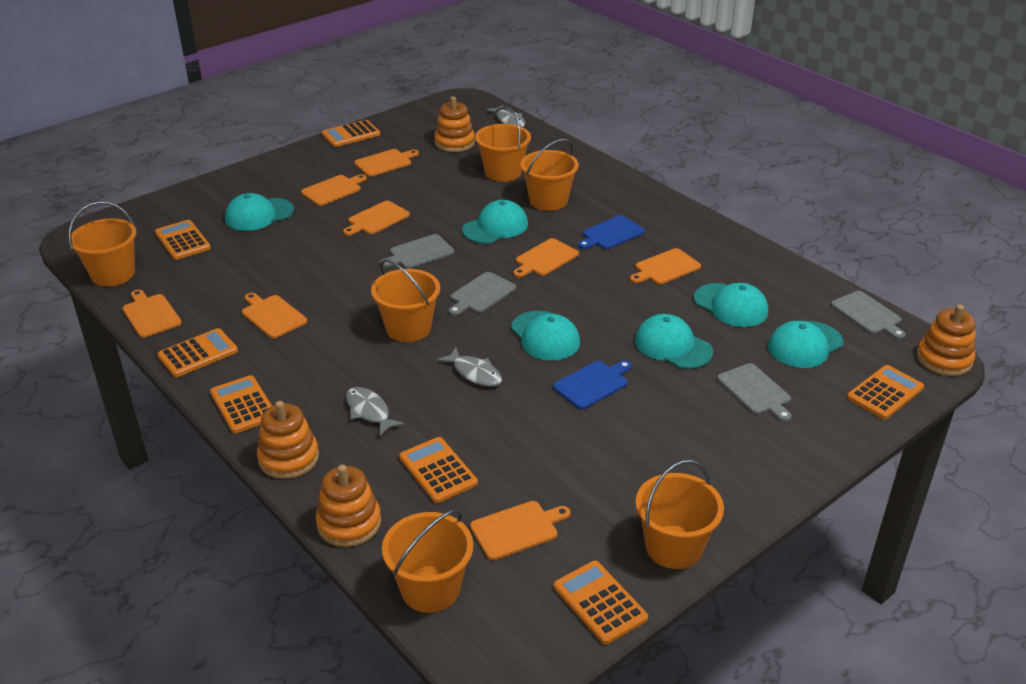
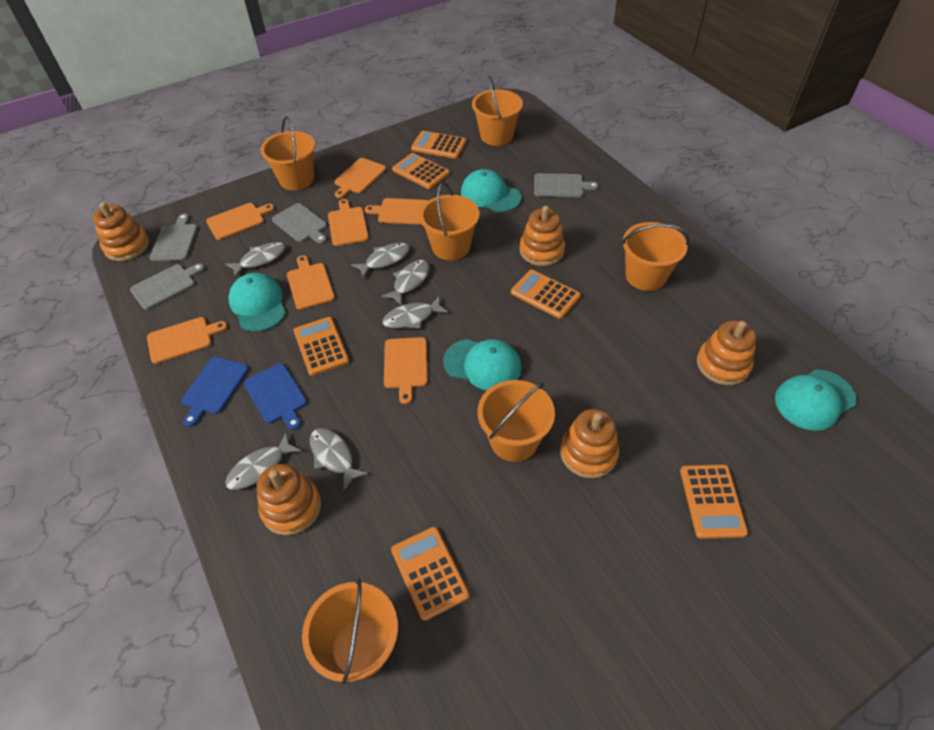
grey fish: [346,387,405,436] [437,348,502,387] [487,105,526,127] = 3 -> [225,242,285,277] [225,433,302,490] [310,428,368,491] [351,242,410,278] [381,260,430,305] [382,296,448,329] = 6
orange calculator: [155,220,211,260] [157,328,238,377] [210,375,272,434] [322,120,380,147] [399,437,478,503] [554,561,648,645] [847,365,924,419] = 7 -> [293,317,349,376] [391,527,470,621] [392,153,450,189] [411,131,466,159] [511,270,581,319] [680,464,748,539] = 6
orange cutting board: [122,290,182,338] [242,293,307,338] [301,174,367,206] [343,201,410,236] [354,149,419,177] [470,501,570,560] [513,238,579,277] [630,248,701,284] = 8 -> [147,317,227,364] [206,203,274,240] [287,255,335,310] [328,199,369,246] [335,158,386,198] [365,198,429,225] [384,337,428,404] = 7
orange stacking toy: [257,401,319,479] [316,465,381,547] [434,96,475,152] [917,305,976,376] = 4 -> [93,202,149,261] [257,464,321,536] [520,206,565,266] [560,409,619,478] [697,320,757,385] = 5
turquoise cap: [225,193,294,231] [462,200,528,244] [511,311,580,361] [635,314,713,369] [694,283,768,327] [768,321,843,368] = 6 -> [228,273,286,332] [443,339,522,390] [461,169,521,213] [775,370,857,431] = 4

